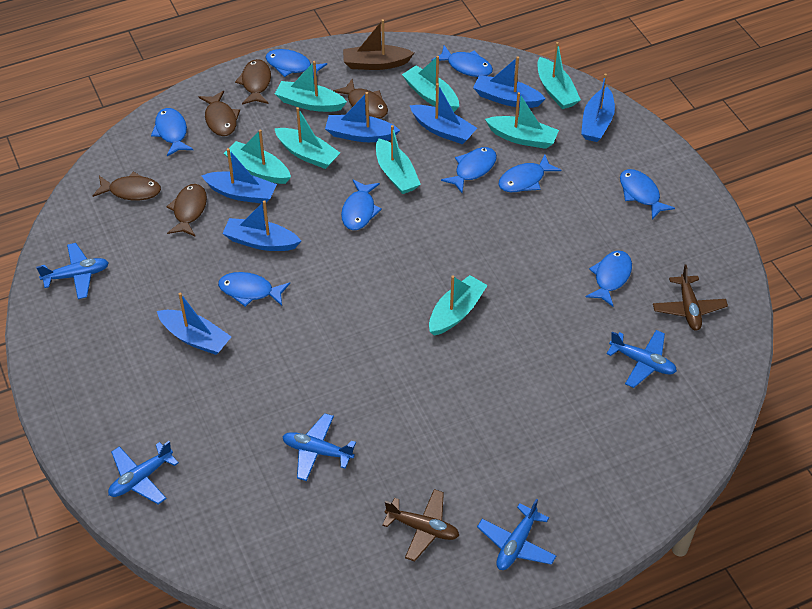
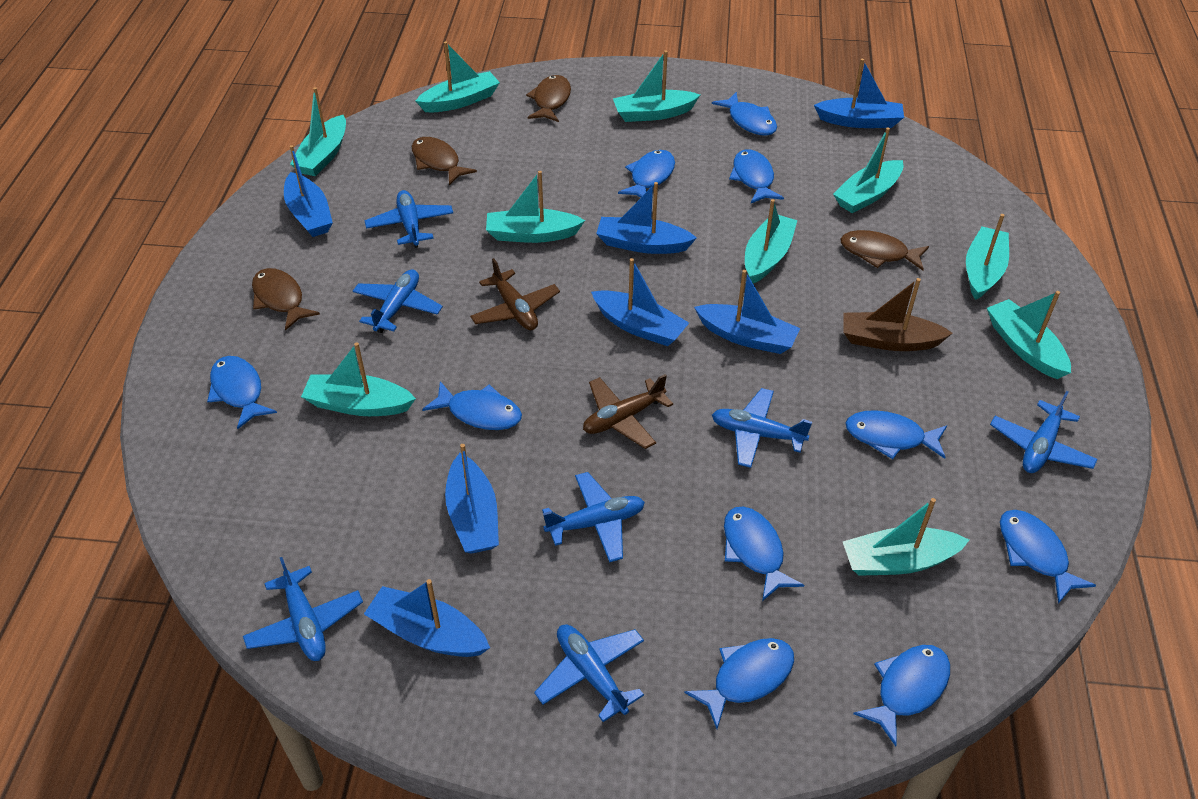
blue fish: [151,108,193,156] [218,272,290,307] [265,49,327,78] [341,180,382,230] [431,45,493,77] [441,147,497,193] [498,154,561,192] [586,251,632,307] [620,169,675,219] = 9 -> [207,356,277,429] [422,381,522,430] [618,150,675,198] [684,638,794,729] [712,92,777,136] [724,506,804,601] [729,149,784,203] [845,410,947,459] [853,645,950,746] [1000,510,1096,604] = 10
blue plane: [36,243,109,299] [108,441,179,505] [283,413,356,481] [477,499,556,570] [607,330,677,388] = 5 -> [243,557,363,661] [353,269,443,333] [365,190,453,248] [534,624,644,722] [542,472,645,563] [712,388,812,468] [990,391,1098,473] = 7
brown fish: [93,172,161,200] [166,184,207,236] [199,91,240,136] [235,59,271,105] [333,79,388,119] = 5 -> [252,268,320,331] [412,137,477,185] [526,75,571,122] [840,230,929,271] = 4
turquoise boat: [224,129,291,184] [274,107,340,169] [275,61,347,112] [376,125,421,194] [402,56,459,112] [429,275,488,336] [485,92,559,149] [537,42,581,109] = 8 -> [290,87,346,176] [301,342,416,416] [416,41,500,112] [486,171,585,243] [613,50,700,122] [745,199,798,283] [833,127,903,213] [843,498,969,576] [966,214,1009,300] [987,291,1071,379] = 10

